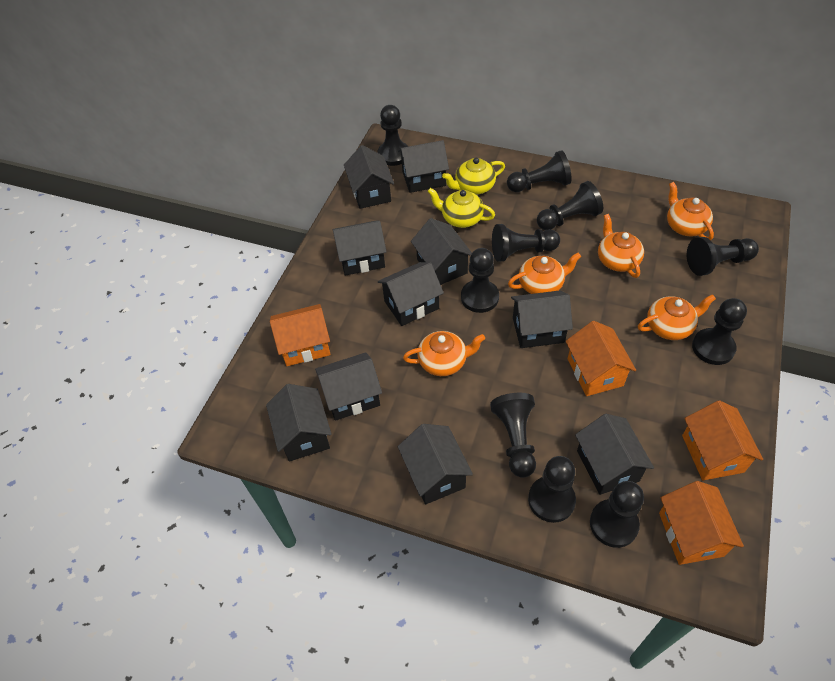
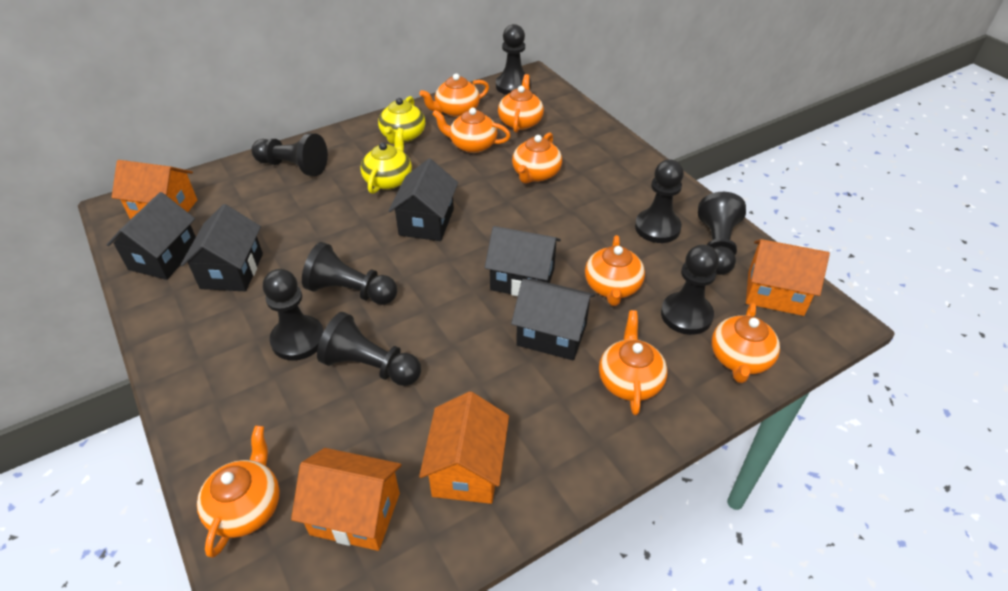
black house: [266,384,332,462] [315,352,382,421] [332,220,387,276] [344,145,394,209] [378,262,444,326] [398,140,449,193] [398,424,473,505] [411,218,472,285] [511,290,573,348] [575,414,654,495] = 10 -> [107,192,196,280] [181,204,263,291] [388,159,458,241] [485,226,561,296] [511,279,595,360] = 5
black pawn: [377,105,408,166] [461,248,499,313] [490,393,536,478] [492,224,560,262] [507,150,572,192] [528,456,576,523] [537,181,603,230] [590,481,644,548] [687,237,759,276] [692,298,747,365] = 10 -> [251,133,328,176] [263,269,324,361] [302,242,397,305] [317,312,421,386] [496,24,531,95] [635,159,684,243] [661,245,719,335] [698,192,746,275] = 8
orange teapot: [403,331,485,376] [508,253,581,294] [598,214,644,278] [638,294,716,340] [667,182,714,240] = 5 -> [197,426,280,558] [419,74,489,117] [432,108,511,153] [498,74,544,133] [512,132,562,184] [585,235,645,306] [599,310,668,415] [712,303,780,383] = 8

